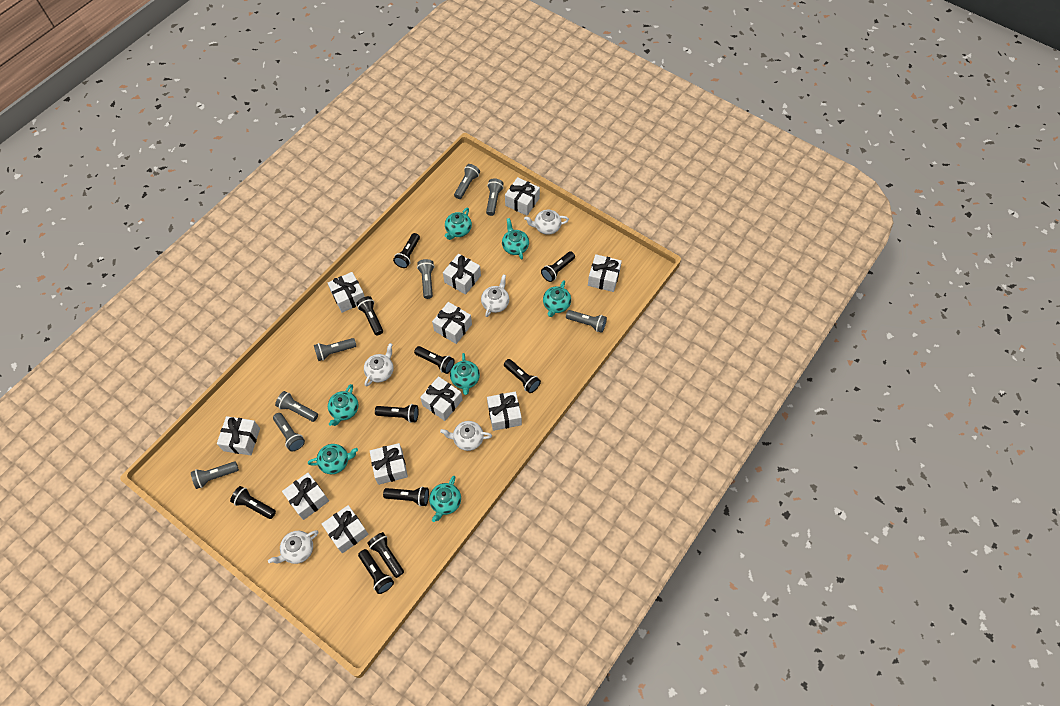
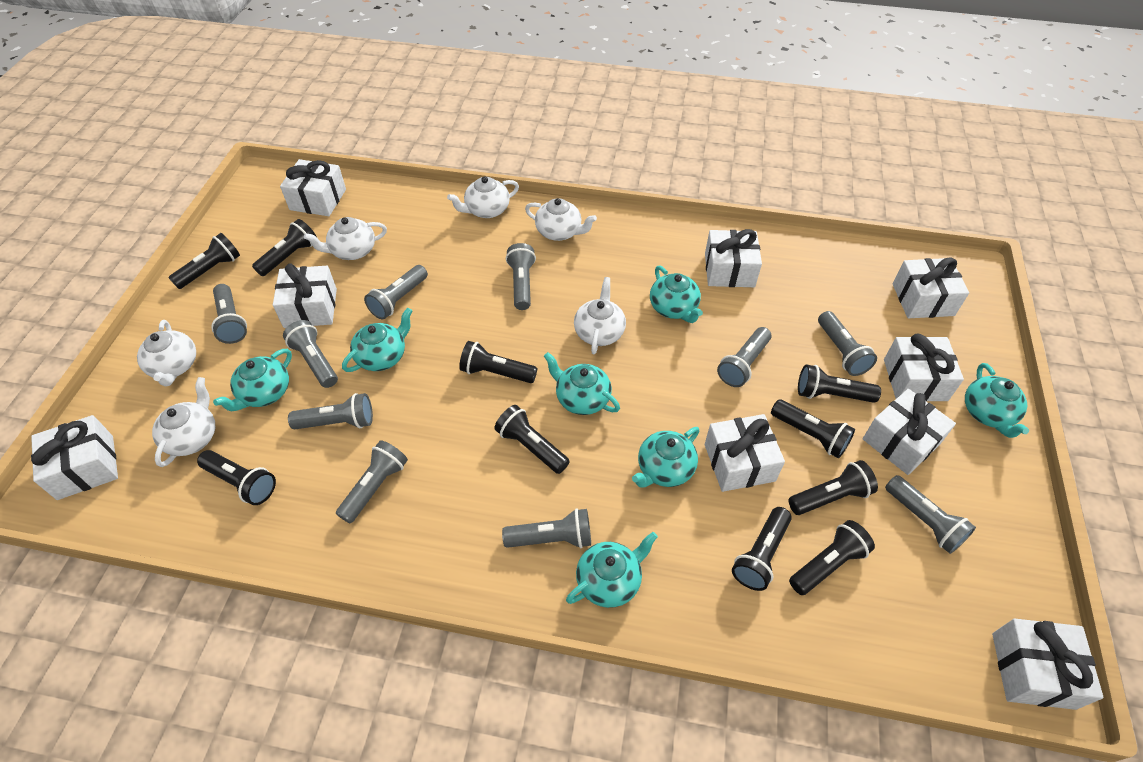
grey flashlight: [191,461,239,489] [273,413,305,451] [275,391,318,422] [314,338,356,361] [417,259,434,299] [454,164,480,199] [486,178,504,216] [566,310,607,333] = 8 -> [211,284,247,344] [283,320,338,388] [288,393,373,429] [336,440,408,523] [364,265,428,319] [502,508,591,548] [506,243,536,310] [717,327,771,387] [818,311,877,376] [885,475,976,554] = 10
white gift: [217,416,260,455] [282,473,329,520] [322,505,369,553] [328,272,365,313] [370,443,408,485] [420,376,463,421] [432,302,472,344] [443,254,481,295] [487,391,522,431] [505,177,540,216] [588,254,622,292] = 11 -> [31,415,118,500] [273,263,337,328] [280,159,346,216] [705,229,762,287] [705,414,785,492] [863,389,956,475] [884,334,964,401] [892,257,969,318] [992,619,1104,710] = 9
white teapot: [268,530,318,564] [364,343,394,386] [440,421,492,451] [481,274,509,317] [524,210,569,235] = 5 -> [137,320,196,387] [152,377,215,467] [304,217,387,260] [447,176,519,218] [525,198,597,241] [574,277,626,354] = 6

